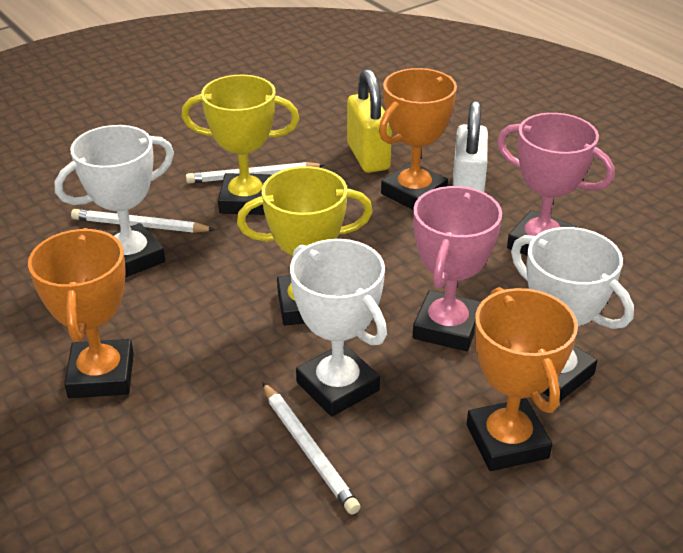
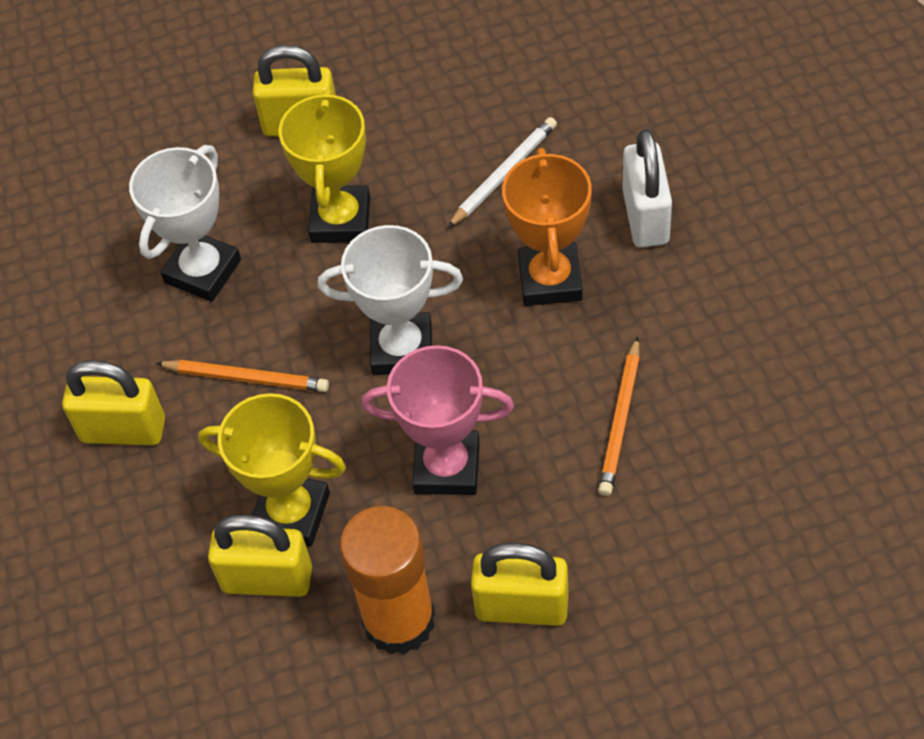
orange glue stick: none = 0 -> [340,506,435,655] = 1
orange pencil: none = 0 -> [156,360,329,392] [598,336,640,496] = 2
orange trophy: [28,228,134,398] [379,68,457,210] [467,287,578,471] = 3 -> [502,148,592,306] = 1
pink trophy: [413,186,502,351] [497,113,615,256] = 2 -> [361,345,514,495] = 1
white pencil: [71,209,215,233] [186,162,324,184] [262,382,360,514] = 3 -> [447,117,557,228] = 1
white trophy: [55,125,174,278] [290,239,387,417] [511,227,634,402] = 3 -> [129,145,241,302] [318,225,463,375] = 2
yellow padlock: [347,69,392,173] = 1 -> [62,360,165,445] [208,514,312,597] [253,45,336,136] [471,543,569,626] = 4

